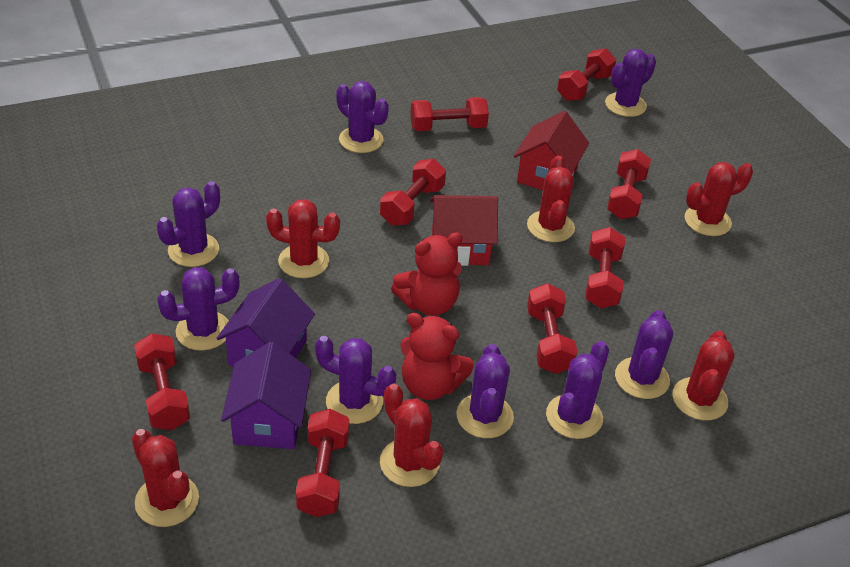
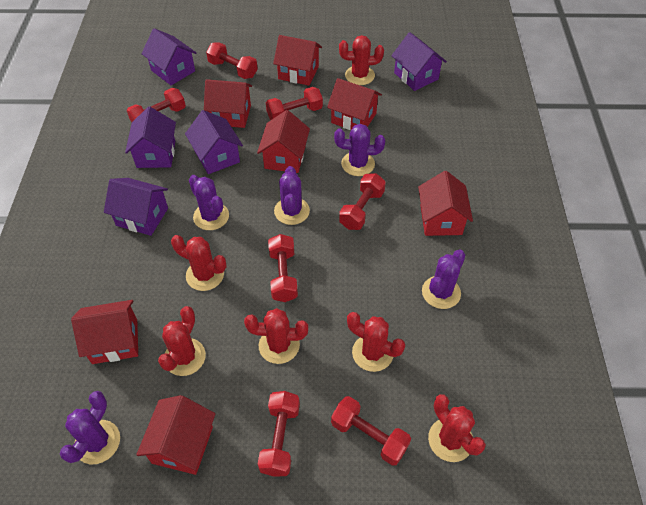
purple cactus: [157,181,220,267] [157,267,240,351] [315,336,396,424] [336,81,389,153] [456,344,514,438] [546,341,609,439] [605,49,656,117] [615,310,673,399] = 8 -> [60,391,120,464] [189,175,229,230] [274,166,310,225] [334,124,385,176] [422,250,465,309] = 5
purple house: [216,278,315,367] [221,342,311,449] = 2 -> [104,178,168,236] [125,106,176,168] [142,28,197,85] [185,110,243,174] [391,32,447,91] = 5
red dumbbell: [134,333,190,430] [296,409,349,517] [380,159,446,226] [410,97,489,131] [527,283,577,374] [557,49,616,101] [585,227,625,308] [607,149,651,219] = 8 -> [127,88,186,122] [206,42,258,79] [258,391,300,477] [266,87,323,120] [268,234,298,302] [331,396,411,466] [339,173,386,230] = 7
red house: [430,195,498,266] [514,111,589,190] = 2 -> [71,300,138,364] [136,395,215,475] [204,79,252,128] [257,110,310,173] [273,35,322,86] [327,78,382,130] [418,171,473,236] = 7
red teddy bear: [391,232,463,316] [400,313,474,400] = 2 -> none = 0

